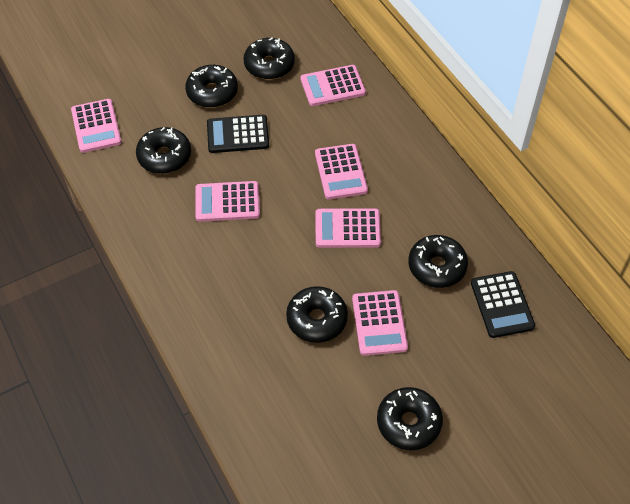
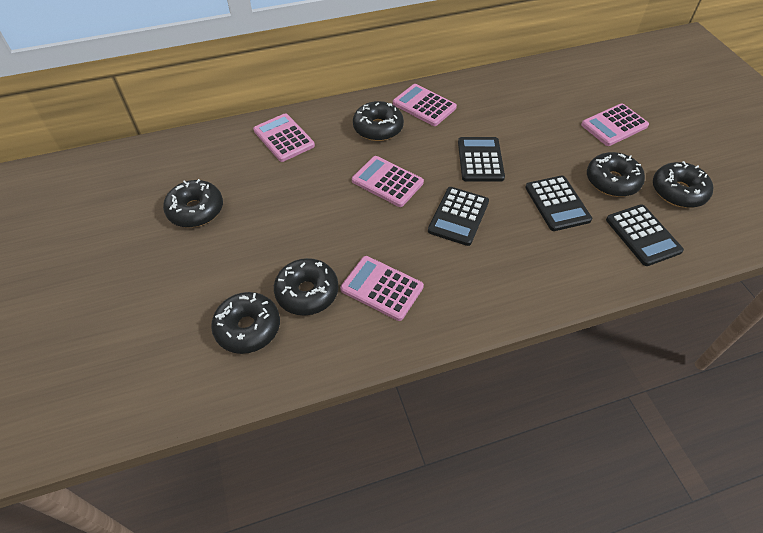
black calculator: [207,115,269,153] [471,271,535,338] = 2 -> [428,187,489,246] [458,137,505,182] [525,176,592,231] [606,204,684,266] = 4
pink calculator: [71,99,122,153] [195,181,260,222] [300,65,366,106] [315,144,368,199] [316,208,381,248] [352,290,408,356] = 6 -> [253,113,315,162] [340,256,424,321] [352,156,424,207] [393,84,457,126] [581,103,649,146] = 5

